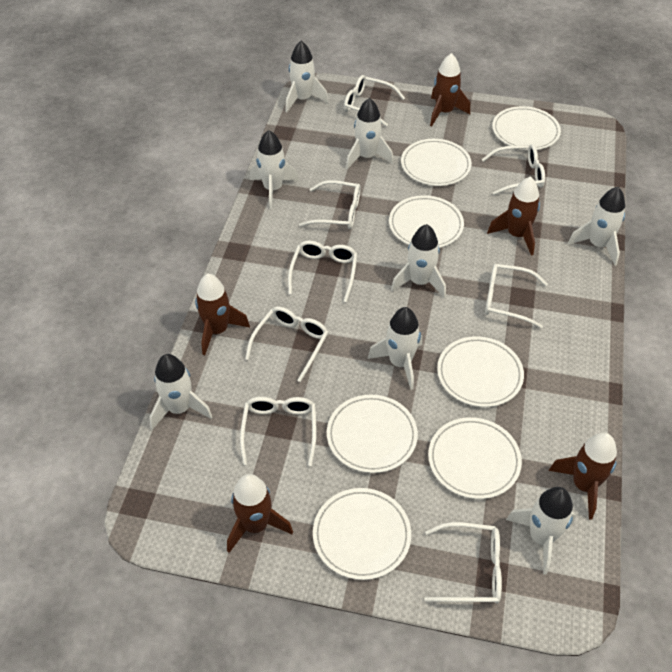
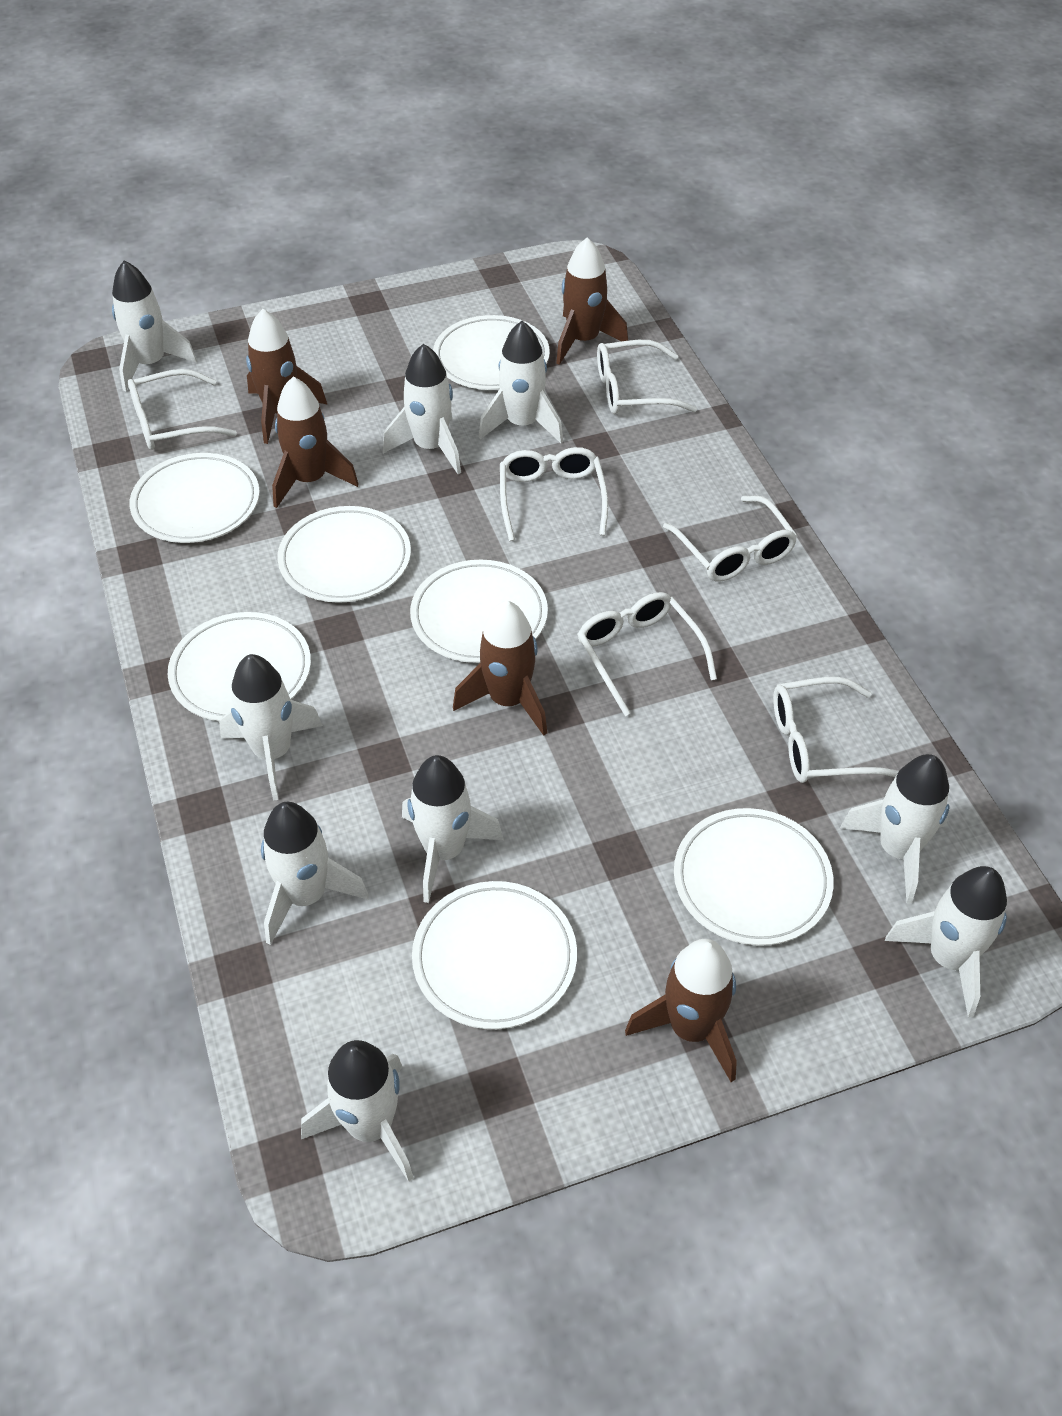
white glasses: [240,397,317,466] [245,307,329,382] [288,241,358,303] [299,180,361,229] [344,75,405,127] [424,522,502,604] [481,144,545,195] [485,264,548,329] = 8 -> [128,369,237,450] [500,447,608,541] [577,592,717,716] [597,340,697,414] [663,495,797,581] [773,677,899,783] = 6
white rocket: [149,354,212,430] [250,130,299,209] [285,41,328,112] [346,98,393,169] [367,307,422,390] [391,224,446,298] [506,487,576,575] [568,187,625,266] = 8 -> [112,260,197,391] [219,654,323,801] [261,802,369,945] [301,1040,414,1182] [383,344,461,474] [402,755,504,903] [479,321,563,443] [840,754,950,903] [885,866,1007,1018] = 9

